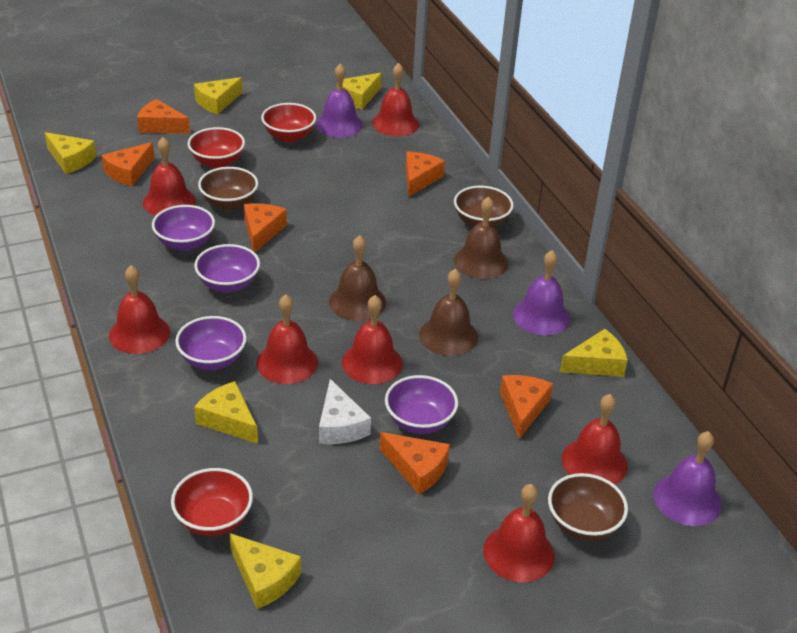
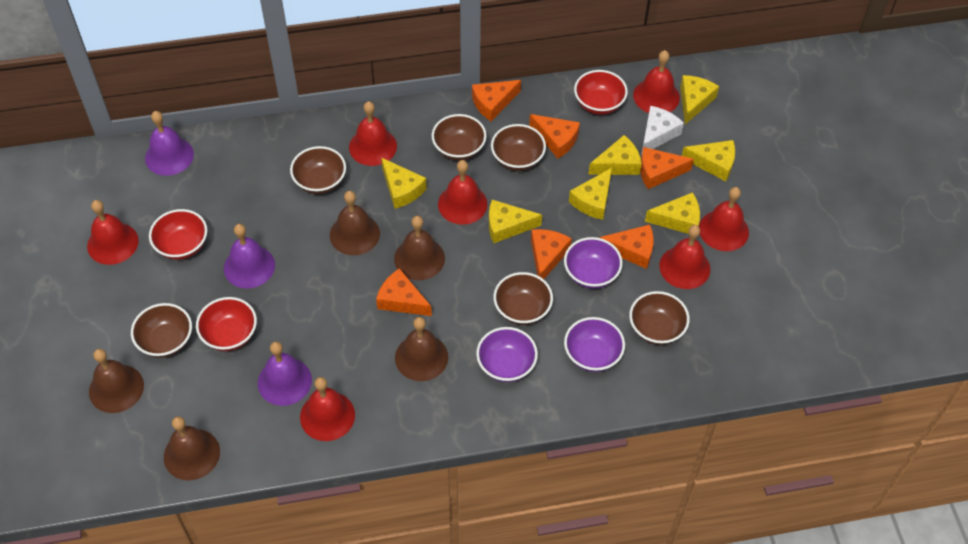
brown bell: [329,235,386,321] [419,269,478,356] [454,197,508,279] = 3 -> [89,349,144,413] [164,416,220,480] [330,191,380,255] [394,216,445,280] [395,317,448,381] = 5
brown bowl: [198,167,258,210] [454,186,514,227] [548,473,628,541] = 3 -> [131,303,192,358] [290,146,346,194] [432,114,487,161] [491,124,546,171] [493,272,553,325] [629,291,690,345] = 6
purple bowl: [152,205,215,251] [175,316,247,370] [194,244,260,293] [385,375,458,434] = 4 -> [476,327,538,382] [564,237,623,289] [564,317,625,372] = 3
yellow cheese: [45,132,96,174] [194,77,243,114] [194,381,258,444] [230,533,301,609] [337,73,382,109] [560,329,628,377] = 6 -> [381,158,427,209] [489,200,542,243] [569,168,612,220] [588,135,642,175] [645,192,700,234] [680,75,719,124] [682,140,735,181] = 7

